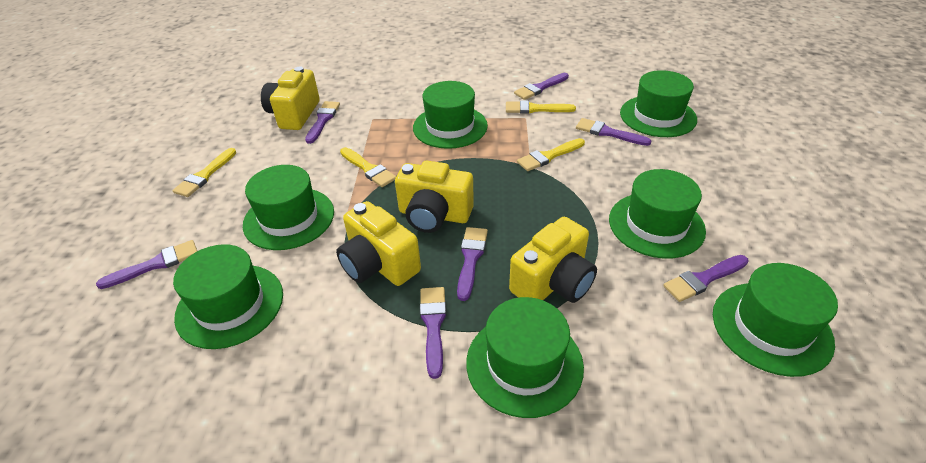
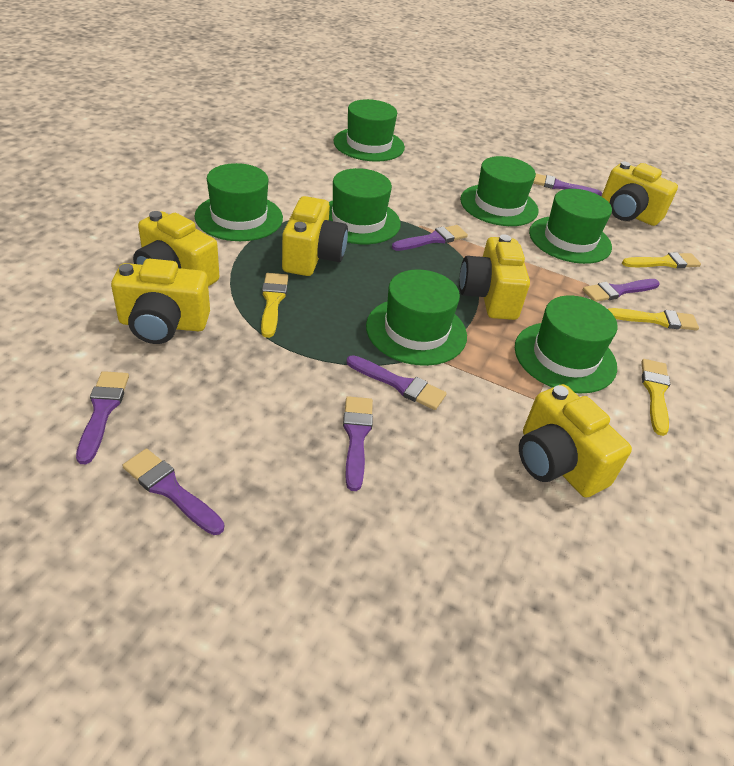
yellow camera: [261,67,320,130] [336,201,421,286] [395,160,474,233] [509,217,597,303] = 4 -> [111,259,210,344] [133,211,219,287] [282,196,348,276] [459,234,530,320] [519,384,632,498] [601,161,678,226] = 6

